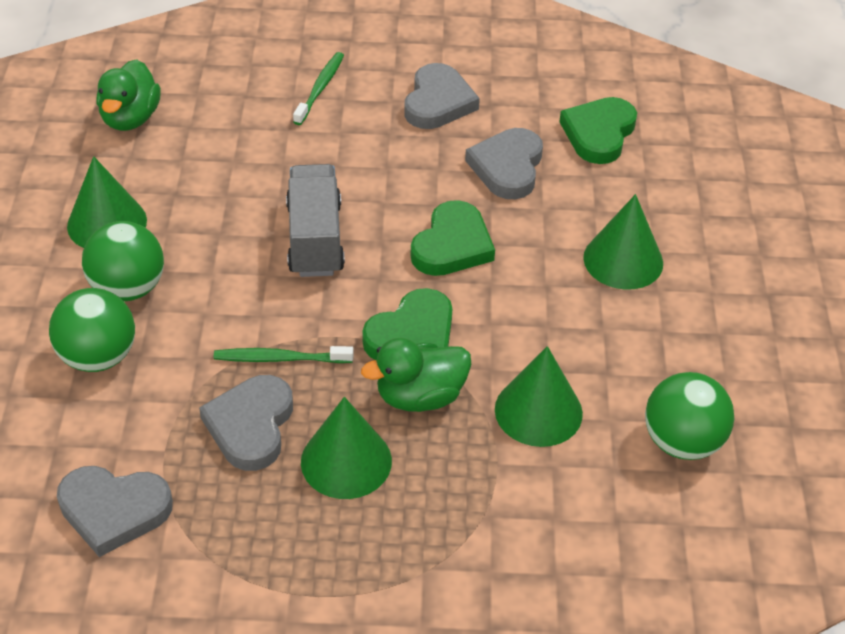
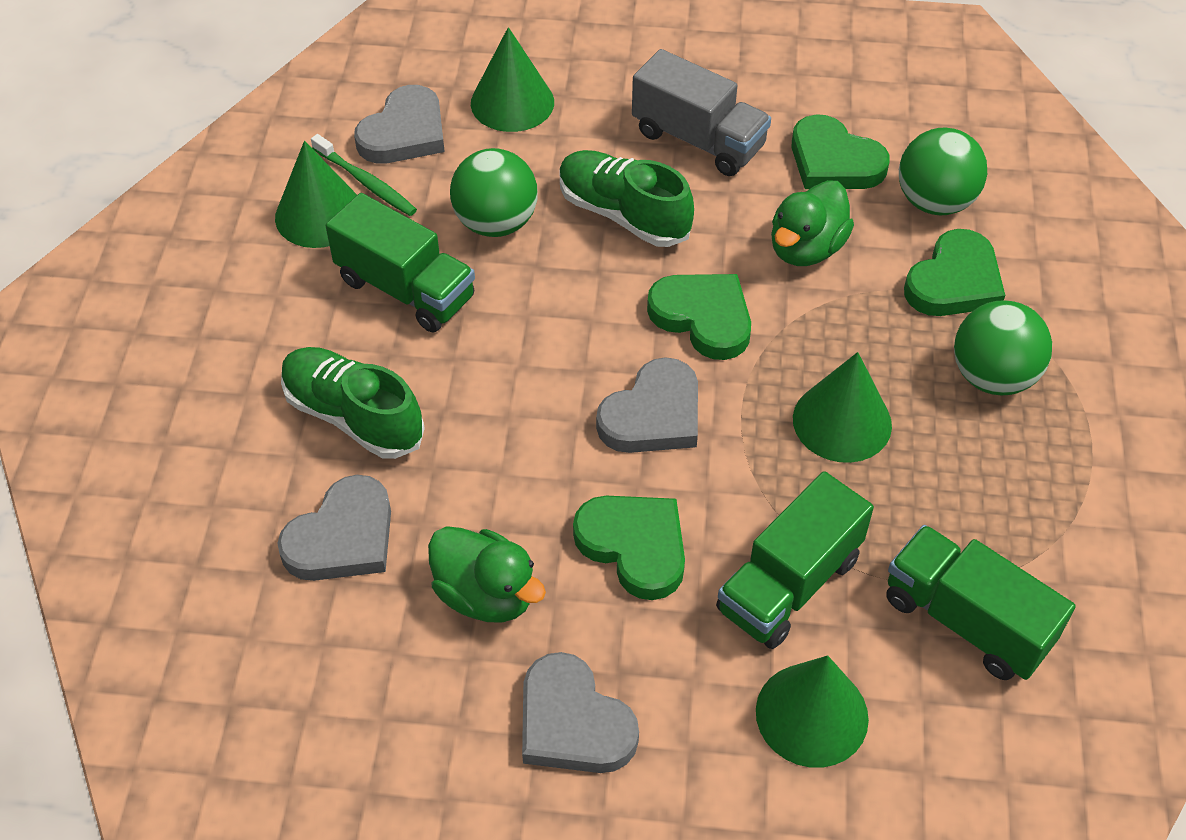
green heart: [362,288,452,360] [410,200,495,276] [559,97,637,164] = 3 -> [573,496,685,600] [647,274,751,360] [791,114,890,189] [904,229,1005,316] = 4
green shoe: none = 0 -> [281,347,425,459] [559,150,694,247] = 2
green toothbrush: [214,346,353,363] [293,52,344,125] = 2 -> [311,134,417,216] = 1
green truck: none = 0 -> [326,193,475,332] [716,471,874,649] [886,525,1075,680] = 3

